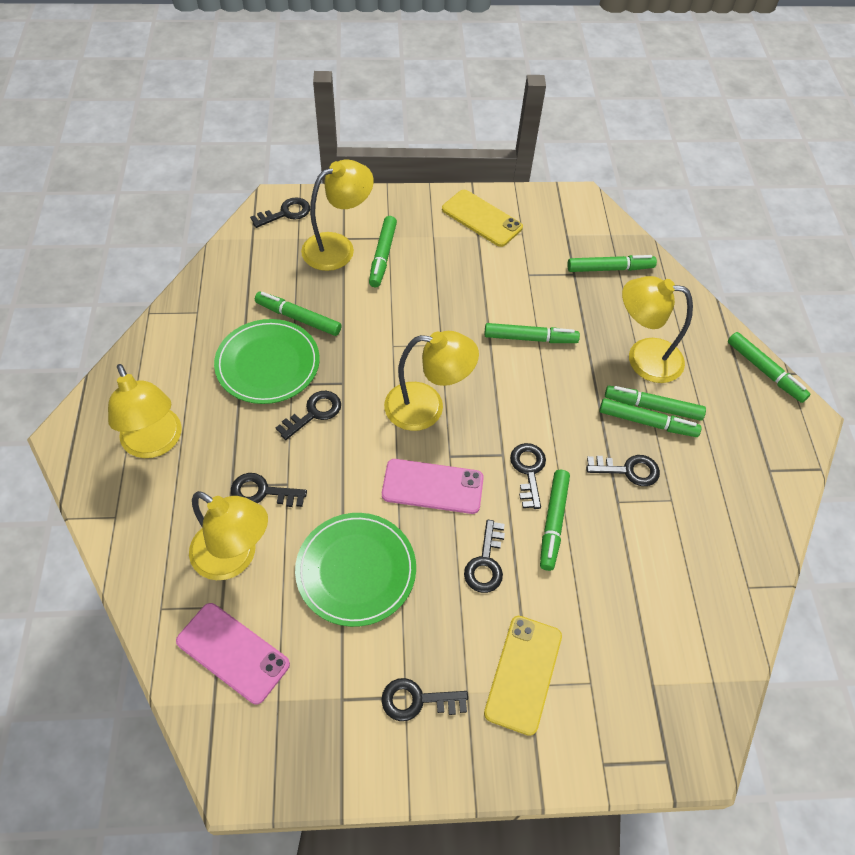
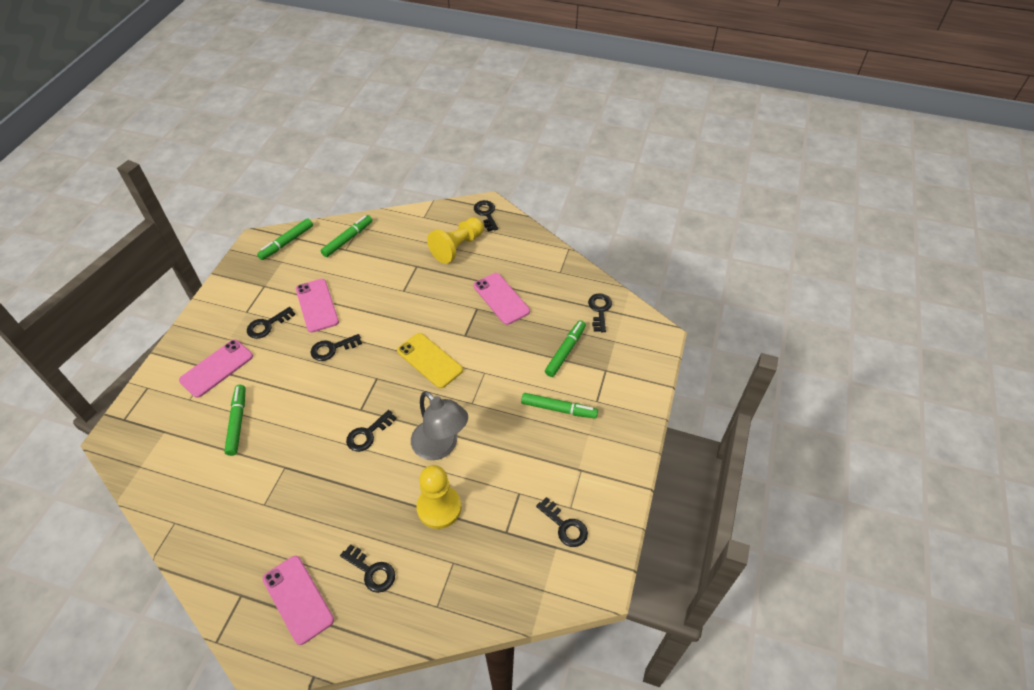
green marker: [255,292,342,336] [369,216,397,287] [484,323,580,343] [540,470,570,571] [567,255,657,272] [599,398,702,437] [605,386,706,421] [728,332,810,403] = 8 -> [224,385,245,456] [257,218,313,260] [320,215,373,257] [521,393,598,419] [545,320,586,377] = 5
green plate: [214,319,320,404] [295,513,416,627] = 2 -> none = 0
grey lamp: none = 0 -> [411,391,468,460] = 1
pink phone: [176,603,290,704] [382,459,484,514] = 2 -> [179,339,253,398] [262,556,334,645] [296,279,339,333] [473,273,530,325] = 4
yellow lamp: [108,364,182,458] [189,491,268,580] [301,159,374,271] [384,331,479,431] [622,276,693,383] = 5 -> none = 0
yellow pawn: none = 0 -> [416,465,461,529] [427,217,484,264] = 2
yellow phone: [442,190,523,247] [484,616,562,736] = 2 -> [397,333,463,389] = 1

